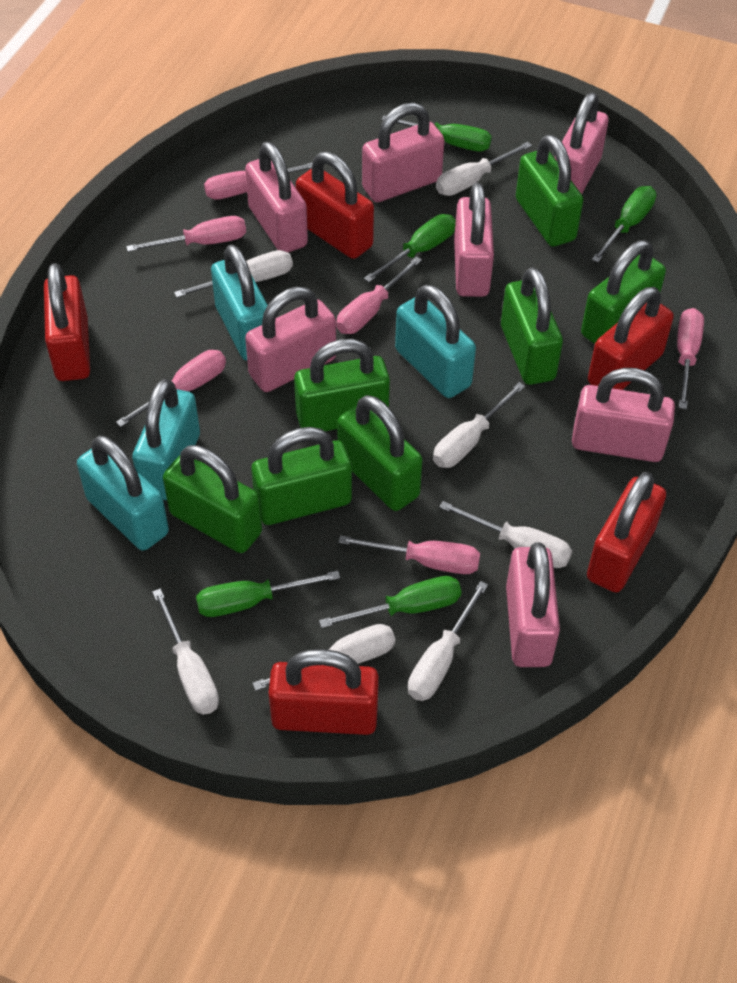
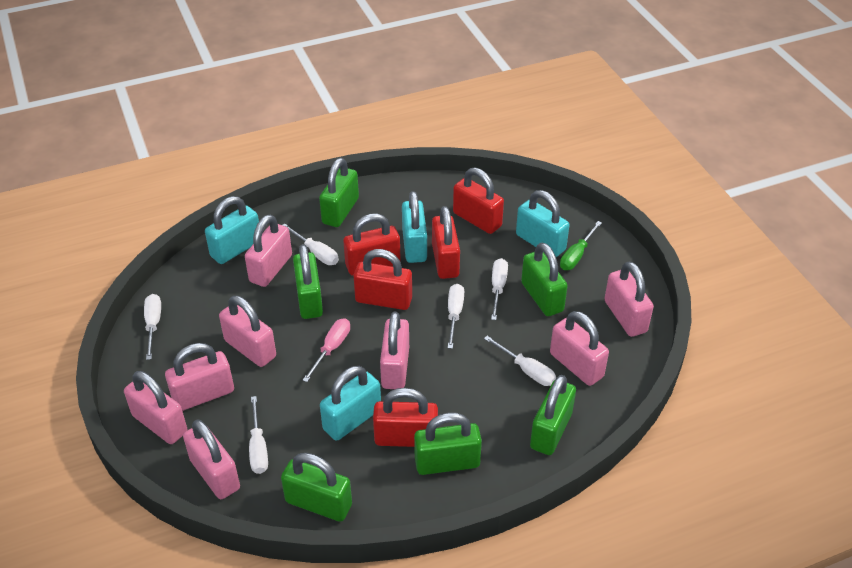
green padlock: [163,445,262,553] [251,427,352,525] [294,339,390,431] [337,395,422,511] [501,267,563,385] [516,135,583,247] [581,240,666,344] = 7 -> [281,453,352,522] [293,244,323,319] [319,158,359,227] [414,413,482,475] [521,243,568,316] [530,375,576,455] = 6
green screwdriver: [196,571,340,617] [319,576,461,628] [364,214,456,282] [382,115,492,151] [592,186,656,263] = 5 -> [560,221,602,270] = 1
pink padlock: [245,142,308,253] [245,287,336,392] [362,102,444,202] [454,183,494,297] [506,543,560,667] [555,92,609,194] [572,368,675,462] = 7 -> [124,371,187,444] [165,343,234,411] [183,419,240,499] [219,296,276,367] [245,215,292,287] [380,312,409,389] [550,311,609,386] [604,261,654,337] = 8
pink screwdriver: [116,350,226,427] [126,216,246,252] [204,162,313,199] [336,256,422,334] [338,535,480,574] [677,308,704,409] = 6 -> [302,318,350,382] = 1
white screwdriver: [152,588,219,715] [174,250,293,298] [252,624,395,691] [408,581,488,701] [433,382,525,468] [436,142,532,196] [439,501,572,568] = 7 -> [144,294,161,360] [249,396,268,474] [283,223,339,265] [448,284,464,349] [484,336,556,386] [491,258,508,320] = 6

